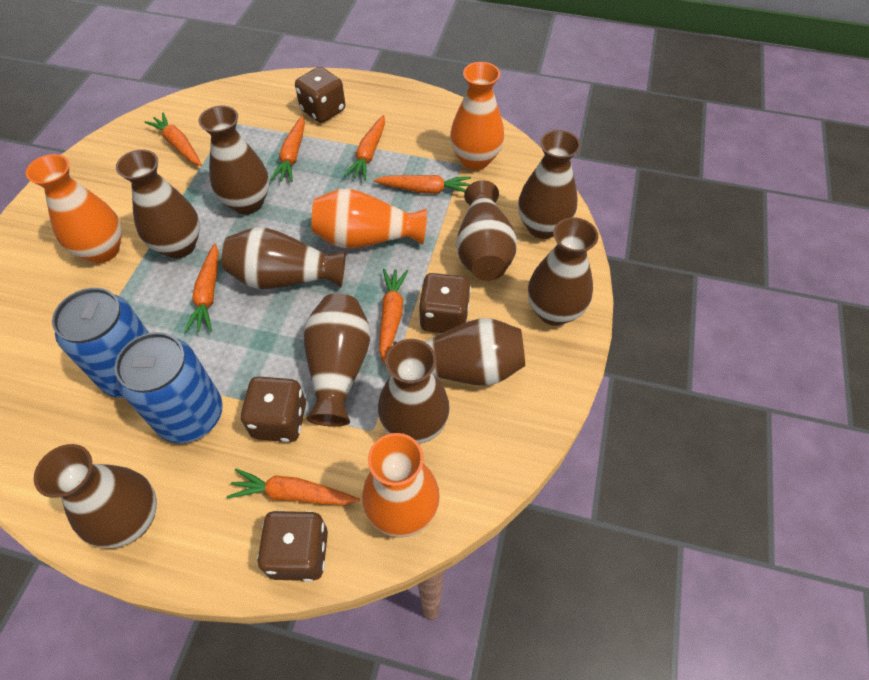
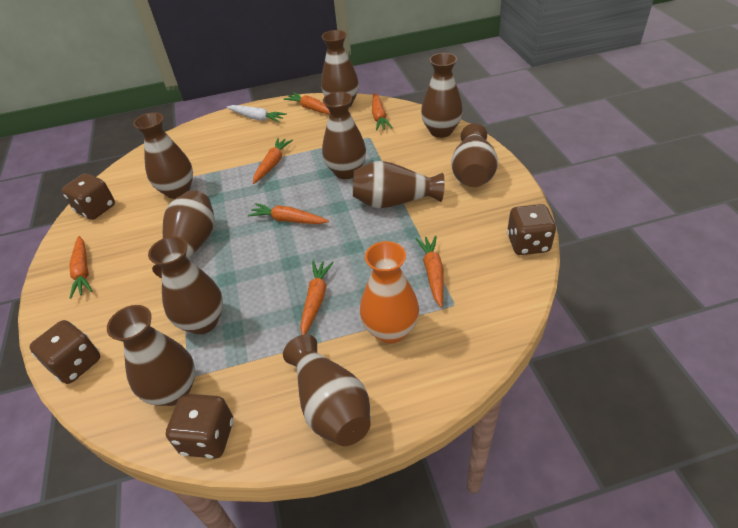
blue can: [52,288,149,398] [114,332,223,443] = 2 -> none = 0
orange vase: [26,154,122,263] [311,189,427,248] [362,433,440,538] [450,62,504,170] = 4 -> [360,241,419,343] = 1
white carrot: none = 0 -> [227,105,287,123] = 1

